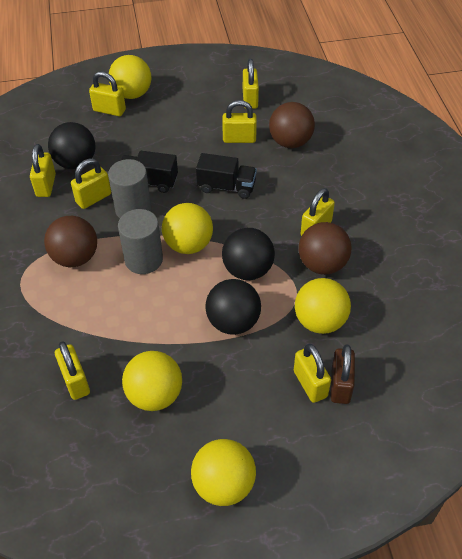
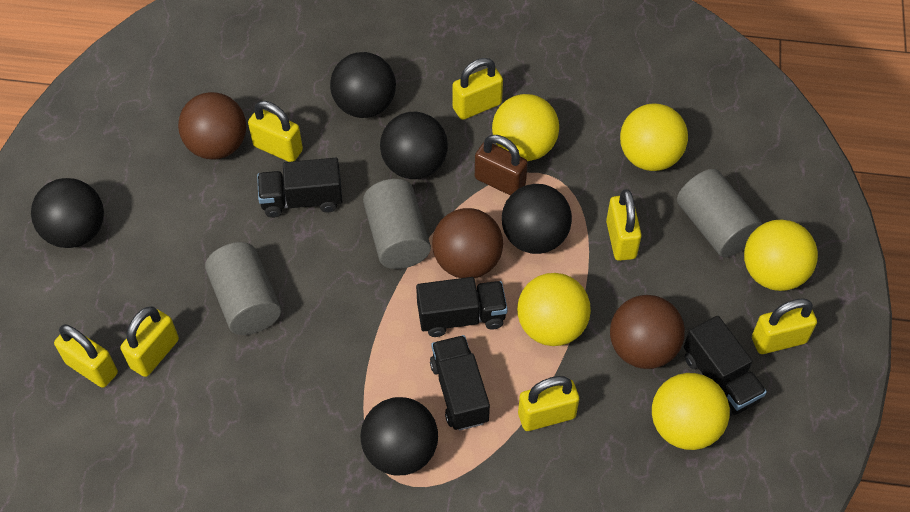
black ball: [48,122,96,169] [205,279,261,335] [222,228,275,280] = 3 -> [31,178,104,248] [330,52,396,118] [360,397,438,476] [380,112,448,179] [502,184,572,254] = 5
black truck: [121,151,178,193] [196,153,257,199] = 2 -> [257,158,342,218] [416,277,508,337] [430,335,490,431] [684,316,767,416] = 4
grey cylinder: [108,159,151,218] [118,209,163,274] = 2 -> [205,242,281,335] [363,179,431,269] [677,169,762,257] = 3
yellow padlock: [30,144,56,197] [55,341,90,400] [71,159,111,209] [89,72,126,116] [222,100,257,143] [243,59,259,109] [294,344,331,403] [300,188,335,236] = 8 -> [54,324,118,388] [121,307,179,377] [248,101,303,162] [452,58,503,120] [518,376,579,431] [606,189,642,261] [752,298,817,354] = 7

